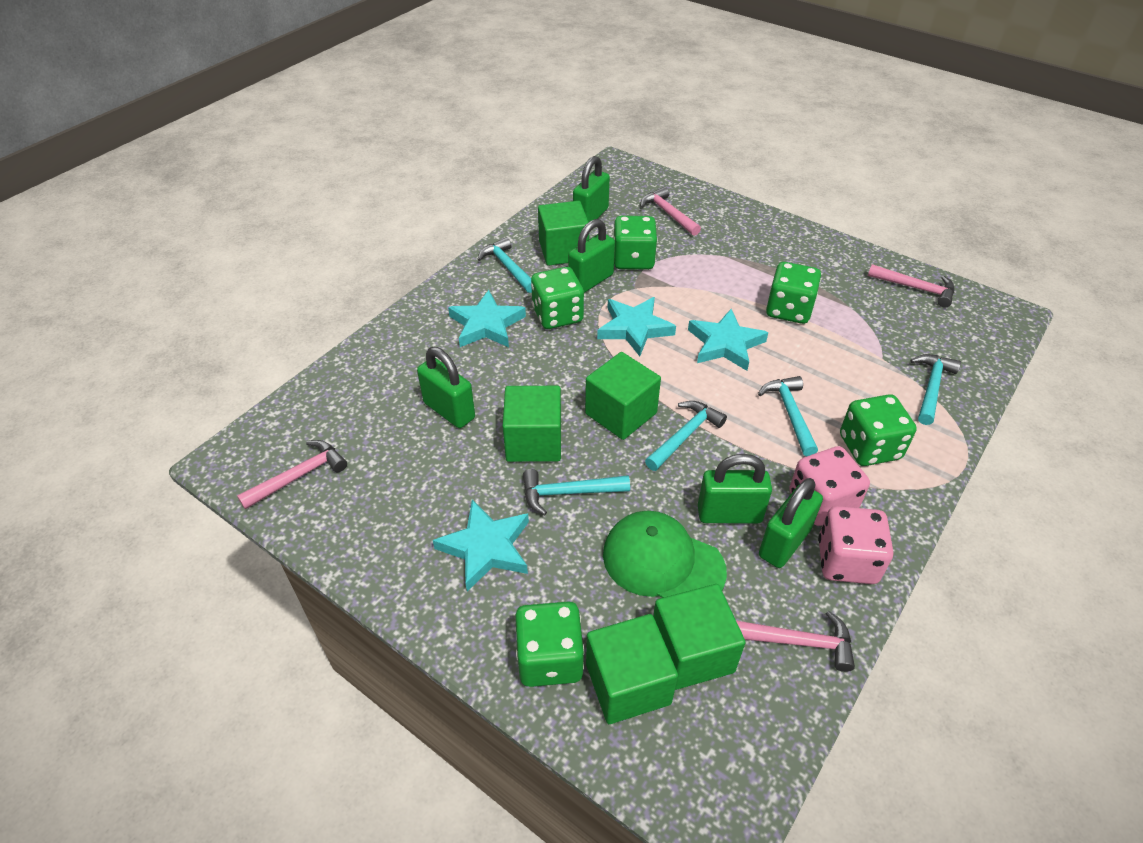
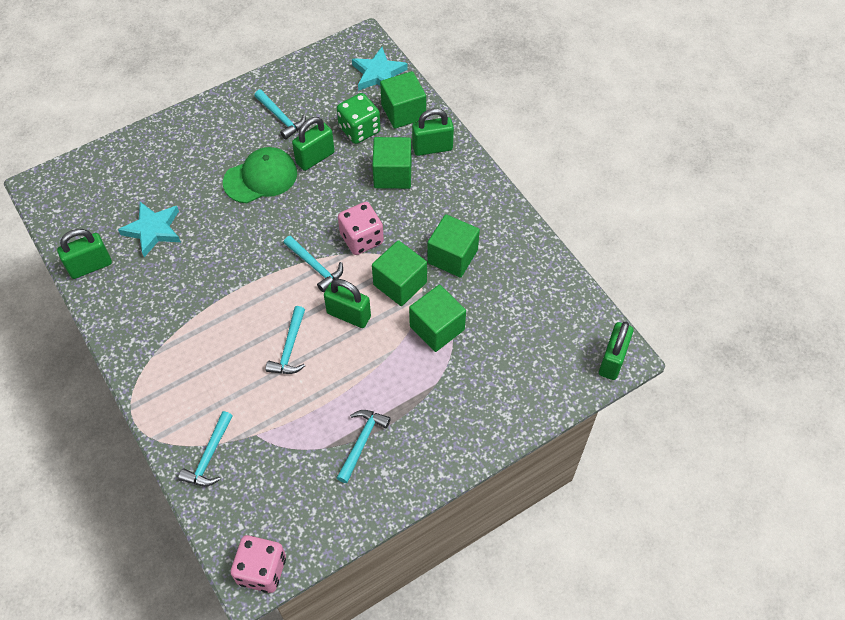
green dice: [515,601,584,687] [531,267,584,329] [614,216,657,270] [766,262,821,324] [840,394,917,466] = 5 -> [337,93,380,144] = 1
pink hammer: [237,440,347,509] [641,187,701,236] [736,611,855,672] [868,264,954,308] = 4 -> none = 0
turquoise star: [433,500,529,592] [448,290,526,347] [597,297,676,356] [688,309,769,371] = 4 -> [118,202,181,257] [352,47,408,91] = 2

